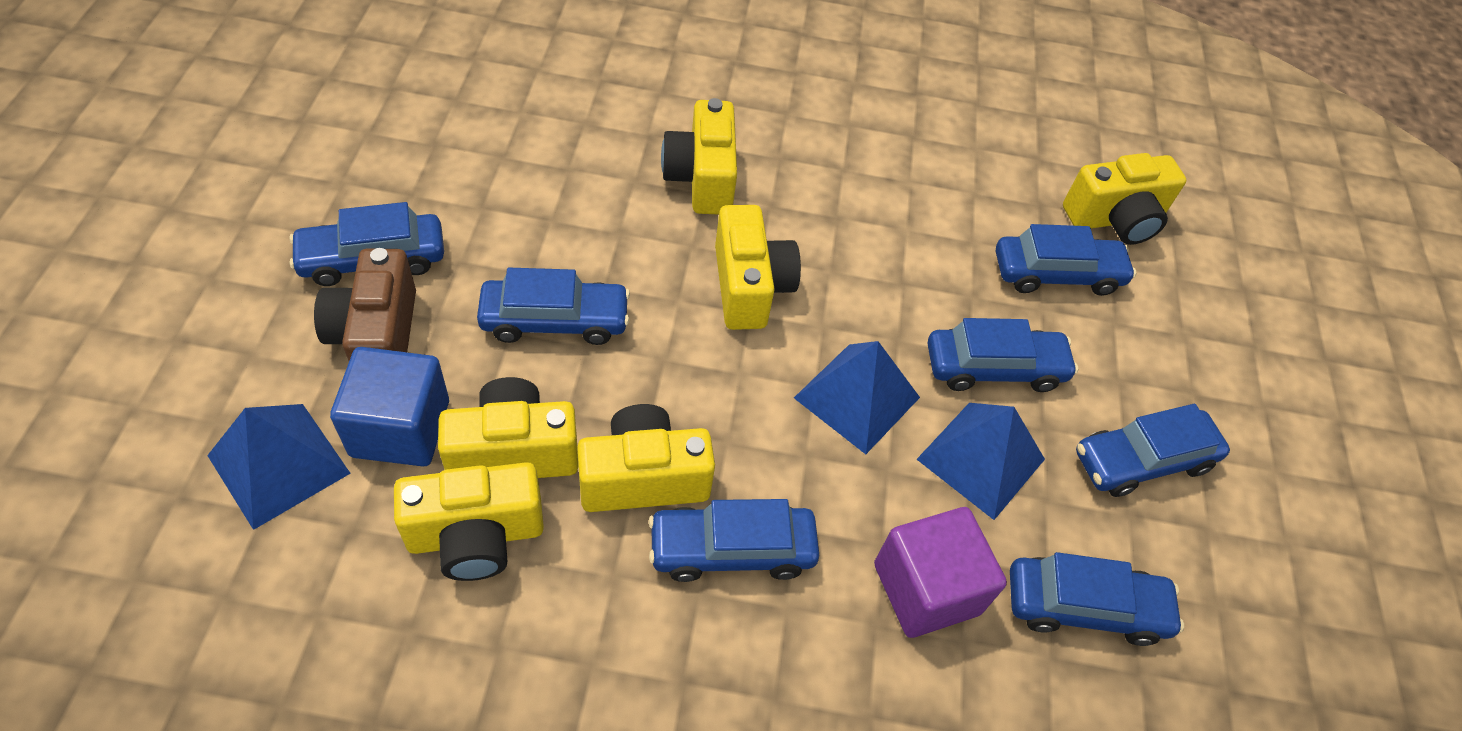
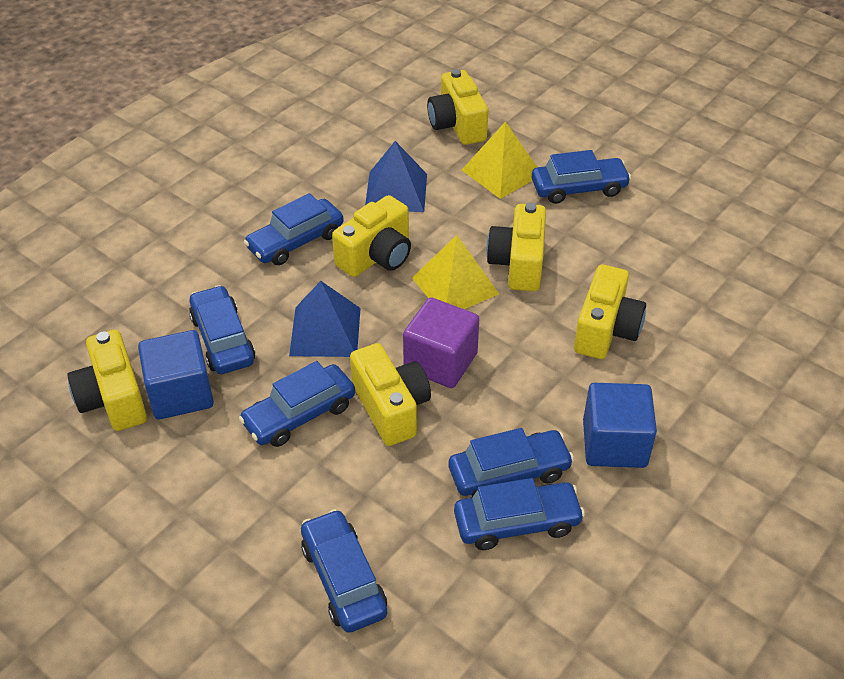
blue cube: [330,347,449,467] = 1 -> [138,330,214,419] [583,383,657,468] = 2
blue pyramid: [207,404,351,530] [794,341,920,454] [917,403,1045,520] = 3 -> [289,281,361,357] [365,141,427,212] = 2
brown camera: [314,248,416,361] = 1 -> none = 0
yellow pyramid: none = 0 -> [412,235,499,309] [462,121,537,199] = 2

